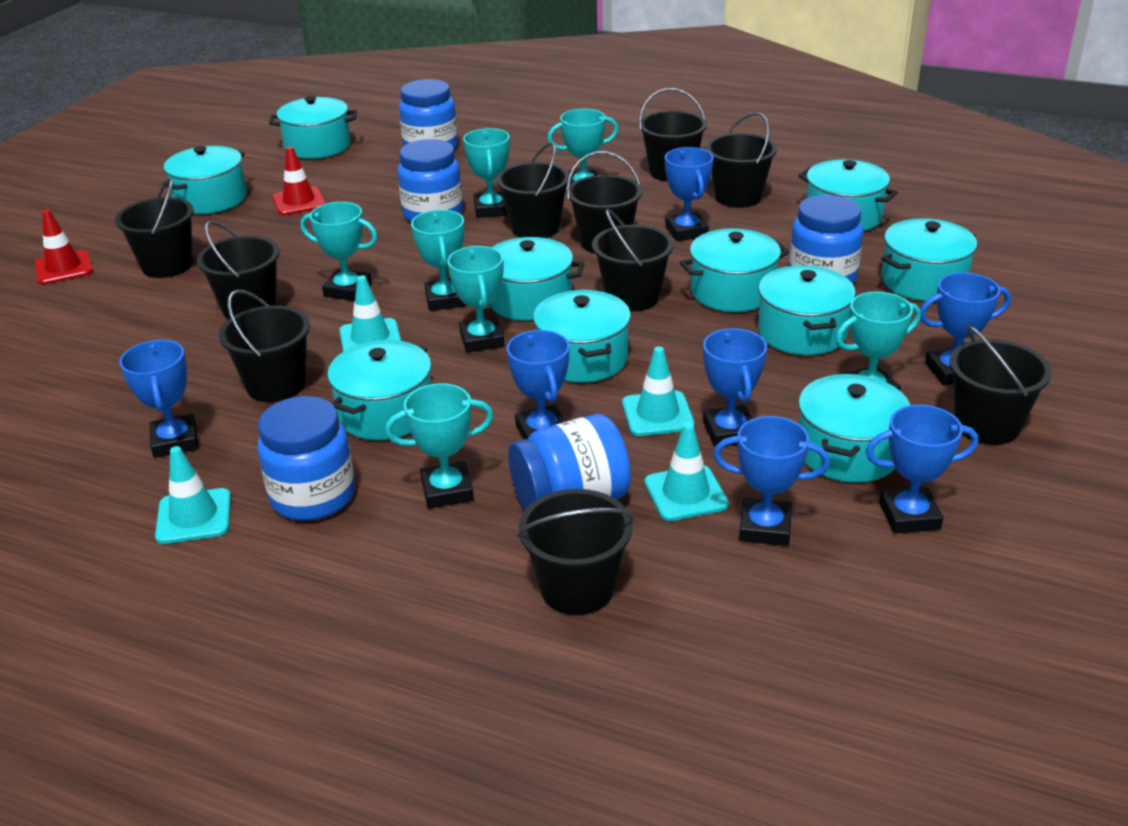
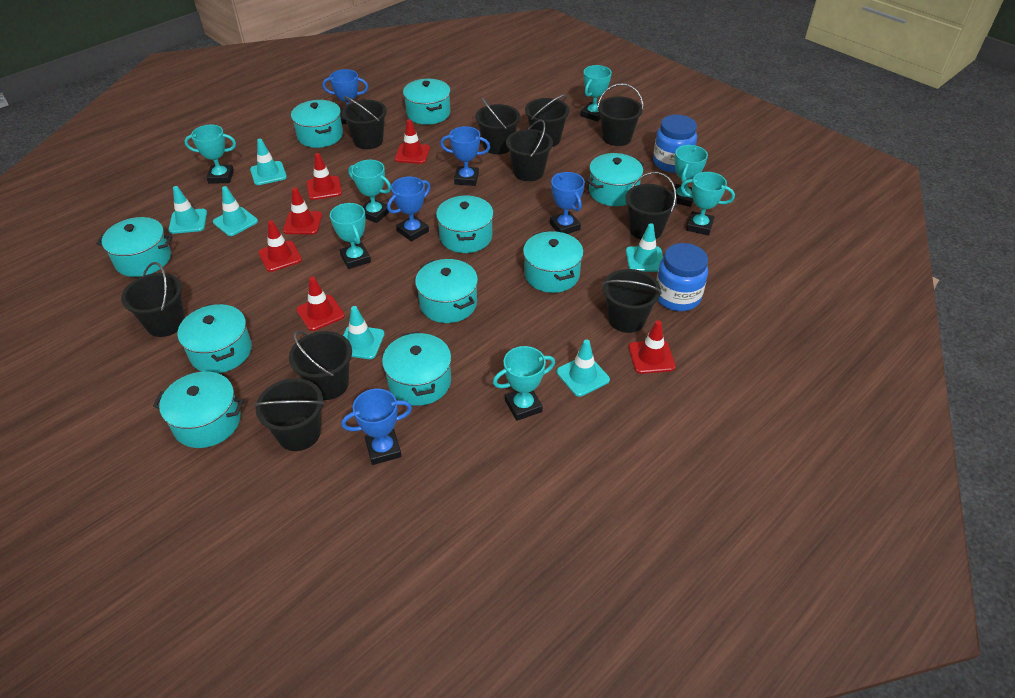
blue jar: [257,396,355,521] [398,139,463,222] [399,79,458,148] [508,414,631,510] [789,195,863,284] = 5 -> [653,115,697,173] [656,243,708,311] = 2
blue trophy: [119,340,198,458] [507,330,569,439] [665,147,713,241] [703,328,767,447] [713,416,830,546] [865,405,978,533] [921,272,1011,385] = 7 -> [322,69,368,124] [341,389,412,465] [387,177,430,242] [440,126,490,186] [550,172,585,234] = 5
red traffic cone: [35,210,93,285] [272,146,326,215] = 2 -> [258,220,302,272] [283,187,322,234] [296,277,345,331] [306,153,342,200] [395,119,430,164] [628,320,676,374] = 6
turquoise traffic cone: [155,446,231,544] [339,275,401,352] [622,346,695,436] [644,423,729,521] = 4 -> [168,186,207,234] [213,186,258,236] [250,139,287,185] [343,306,385,359] [557,340,610,397] [626,223,663,272] = 6

